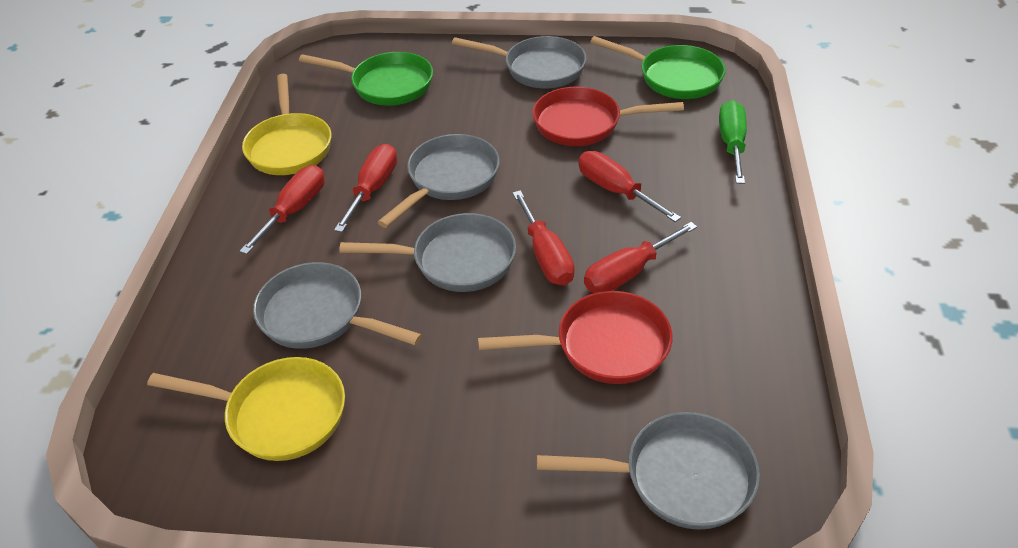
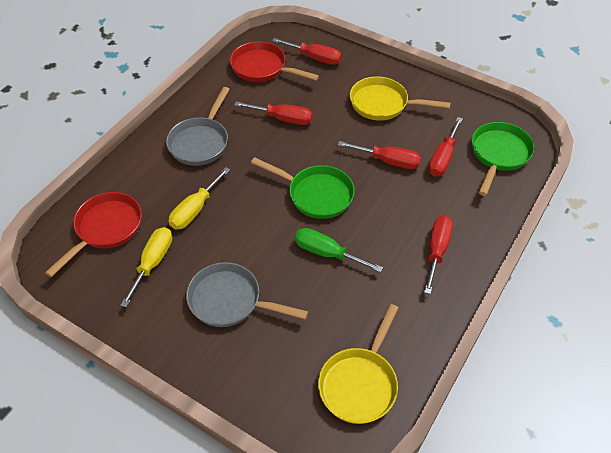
grey pan: [253,262,422,349] [339,213,516,292] [378,134,500,228] [452,36,587,88] [537,412,760,530] = 5 -> [166,87,230,166] [186,262,308,327] = 2
yellow screwdriver: none = 0 -> [120,227,172,307] [168,167,230,230] = 2

